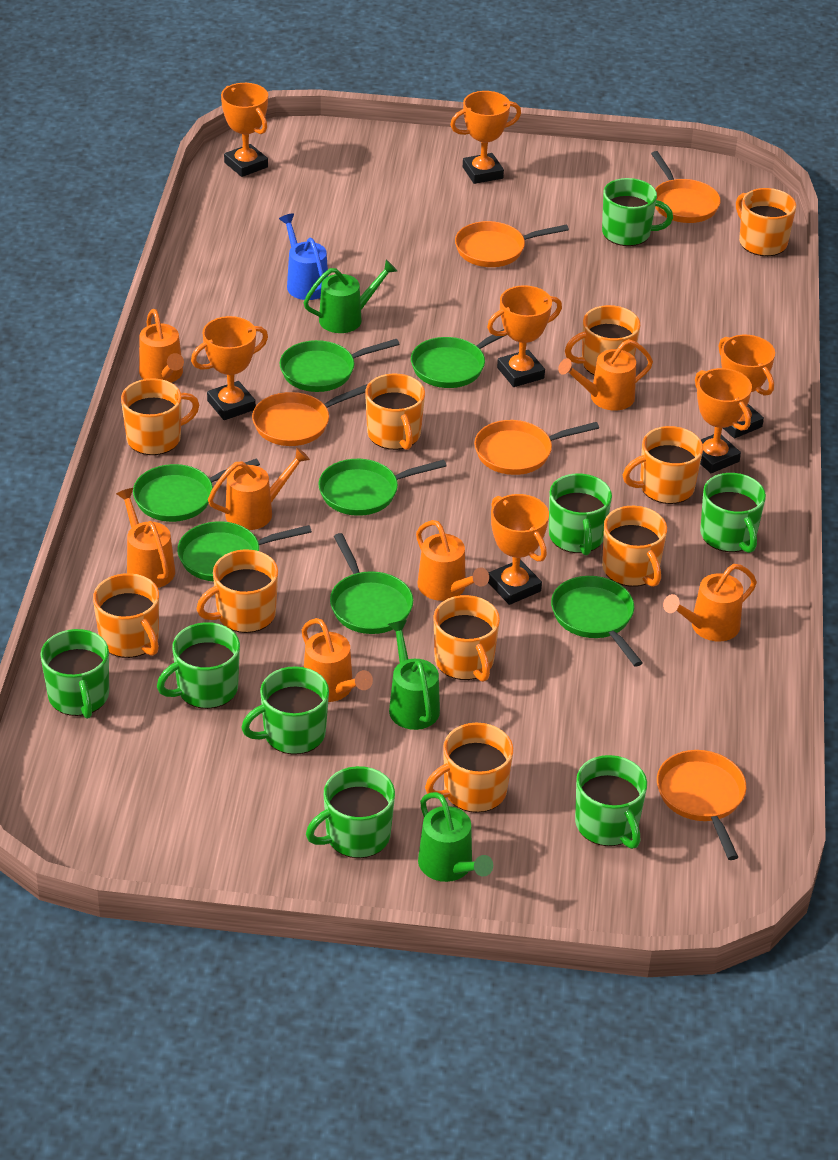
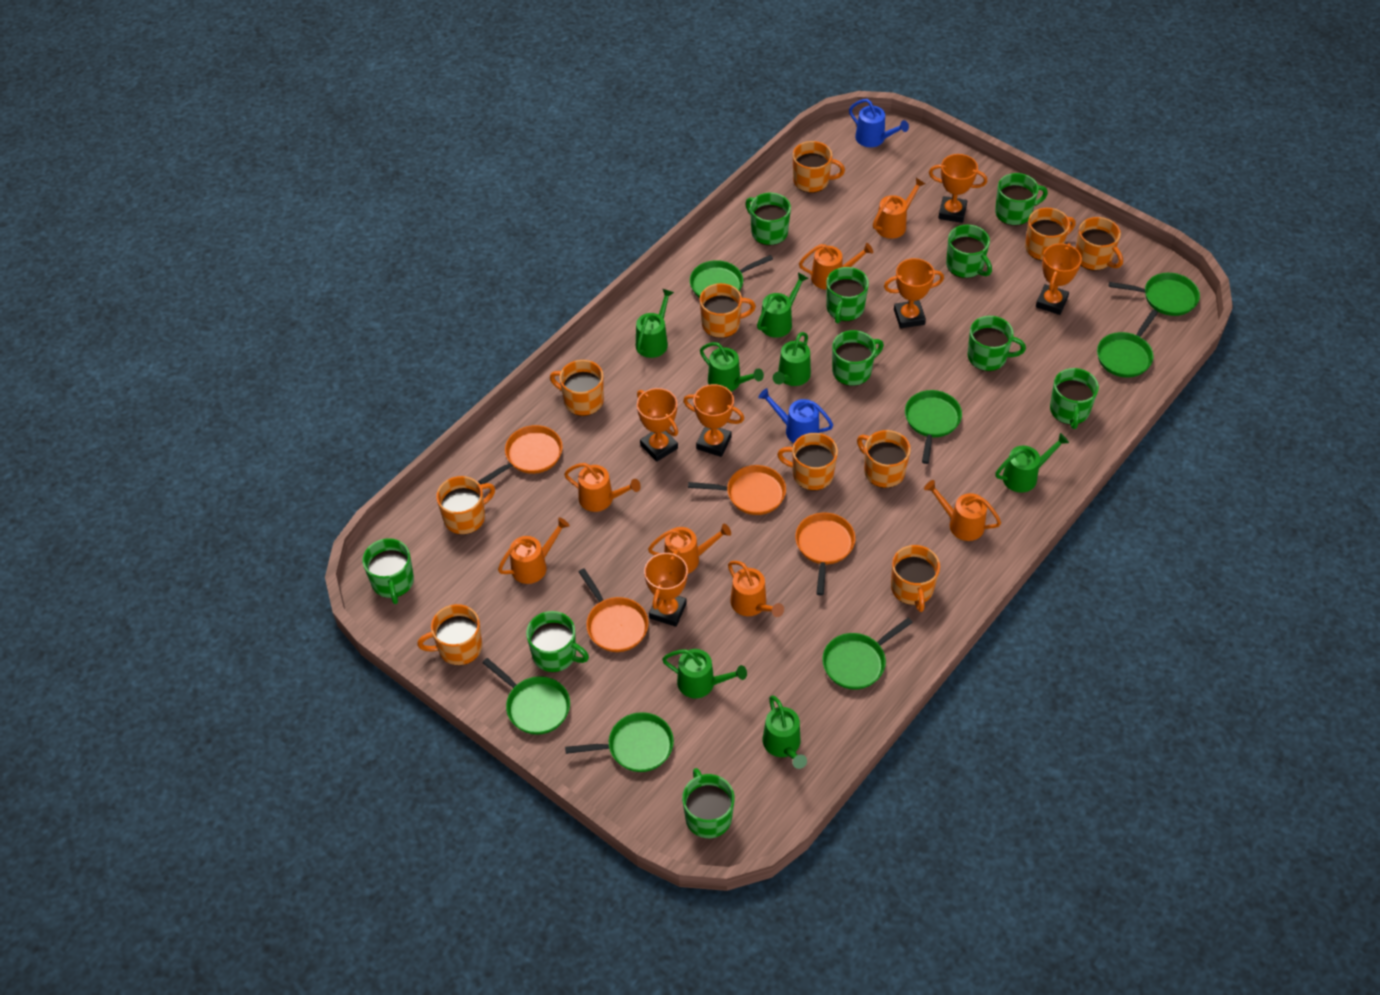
blue watering can: [279,213,328,300] = 1 -> [758,388,833,443] [849,99,909,147] = 2
green mug: [40,629,109,719] [157,622,240,709] [241,666,329,754] [306,766,395,858] [549,474,612,555] [575,755,647,849] [602,178,673,246] [700,473,766,553] = 8 -> [362,538,414,604] [526,611,589,672] [682,768,735,838] [745,193,791,246] [826,267,869,323] [832,330,884,386] [946,225,992,278] [968,316,1026,371] [995,173,1048,226] [1050,368,1099,429] = 10
green watering can: [304,260,397,333] [388,620,440,730] [418,792,493,882] = 3 -> [636,289,674,358] [662,649,747,698] [700,342,764,392] [757,272,809,338] [763,695,807,769] [773,332,811,386] [995,433,1069,493] = 7
orange pan: [252,384,368,446] [455,221,569,267] [474,420,599,475] [651,151,721,223] [657,750,746,860] = 5 -> [478,425,563,484] [579,568,649,652] [688,465,786,515] [795,513,855,596] = 4
orange trophy: [191,316,268,420] [221,83,268,177] [450,91,521,184] [487,285,562,387] [488,494,549,605] [695,368,752,473] [718,335,775,438] = 7 -> [637,388,678,462] [644,550,688,627] [683,384,744,457] [884,258,944,328] [929,154,987,223] [1036,243,1082,315] = 6

